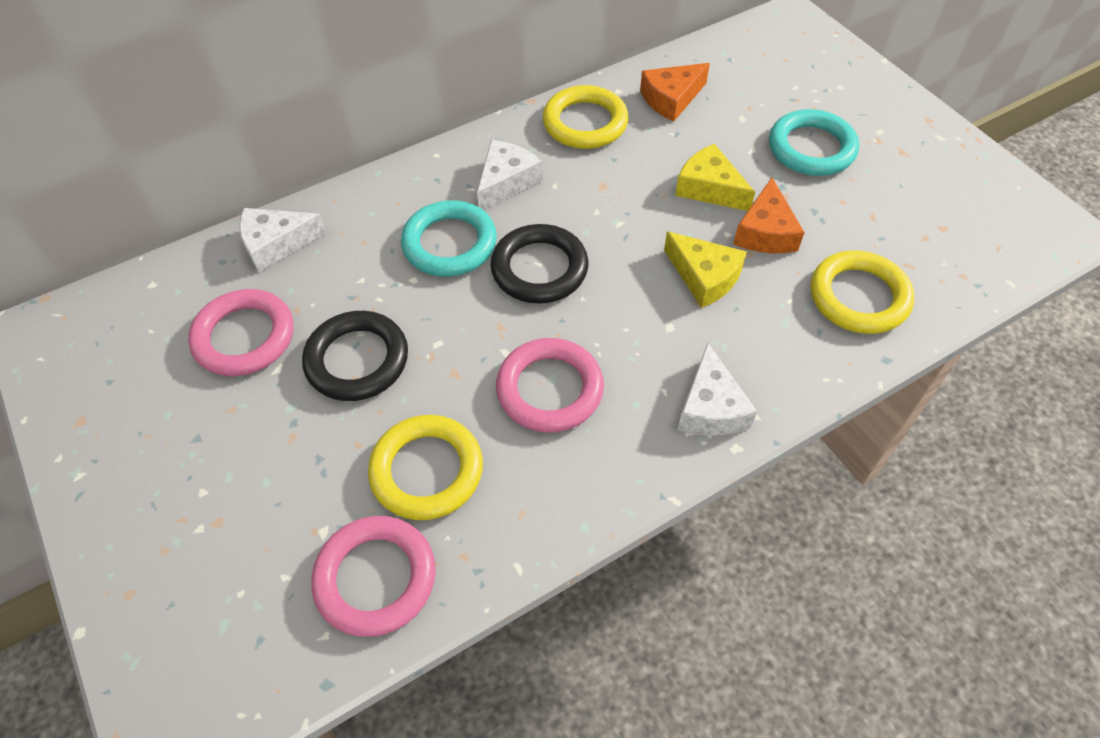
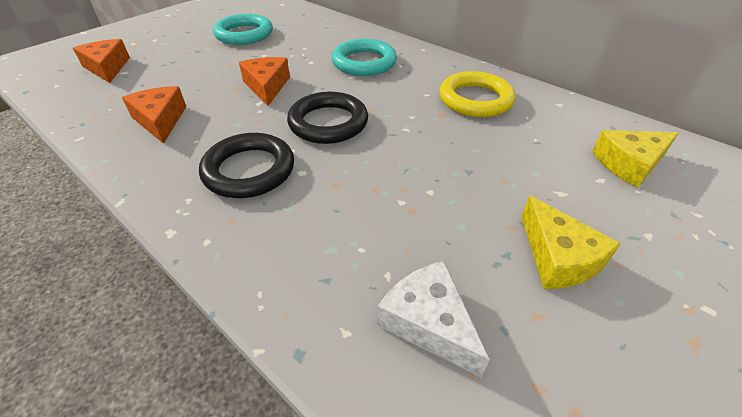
orange cheese: [640,63,710,122] [733,177,805,253] = 2 -> [73,39,130,83] [122,86,186,144] [239,57,290,106] = 3
pink ring: [188,289,293,376] [311,516,436,637] [496,338,604,433] = 3 -> none = 0
white cheese: [239,208,326,272] [477,139,542,210] [678,343,757,436] = 3 -> [377,261,490,377] = 1
yellow ring: [368,415,483,520] [543,85,628,149] [811,250,914,334] = 3 -> [439,71,516,117] = 1

